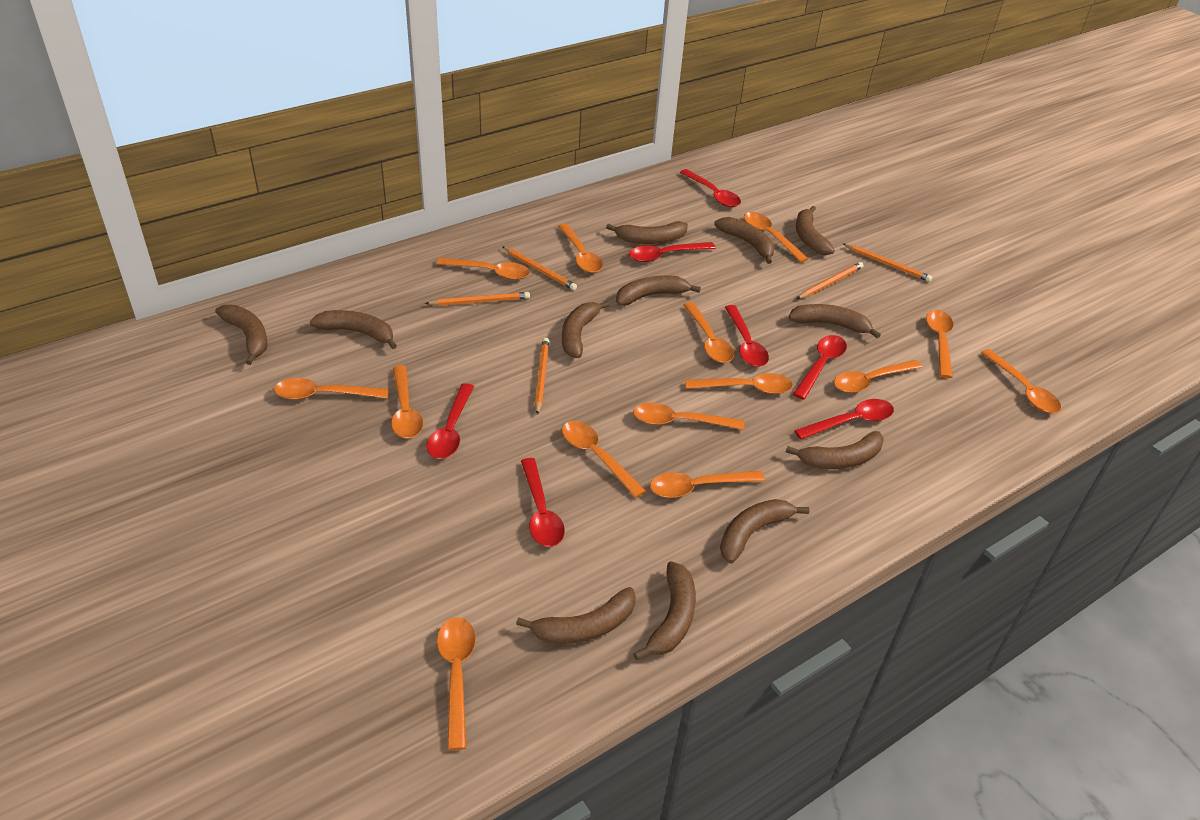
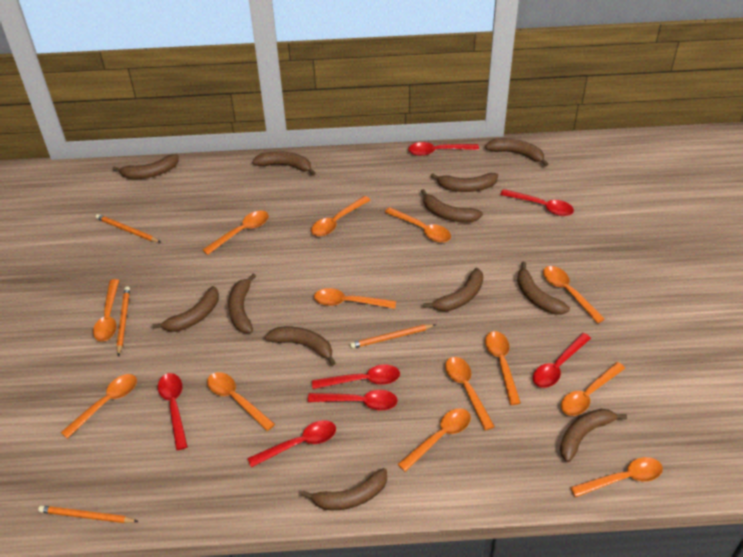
orange pencil: [425,292,530,306] [502,246,577,290] [535,338,549,415] [797,262,864,299] [842,243,932,282] = 5 -> [38,505,138,523] [96,214,161,243] [117,287,130,356] [350,324,436,348] = 4
orange spoon: [274,378,389,400] [391,365,423,438] [436,257,530,280] [437,617,476,750] [558,224,603,273] [562,421,646,498] [633,403,745,430] [650,471,765,498] [684,302,734,363] [685,373,793,394] [744,212,809,263] [834,360,922,393] [926,310,953,378] [981,349,1061,413] = 14 -> [61,374,137,439] [93,279,119,342] [203,211,269,255] [207,372,275,431] [311,196,370,236] [314,288,396,309] [385,207,451,242] [397,408,471,472] [445,357,495,431] [485,331,521,405] [543,266,605,324] [561,362,625,416] [570,457,663,497] = 13

